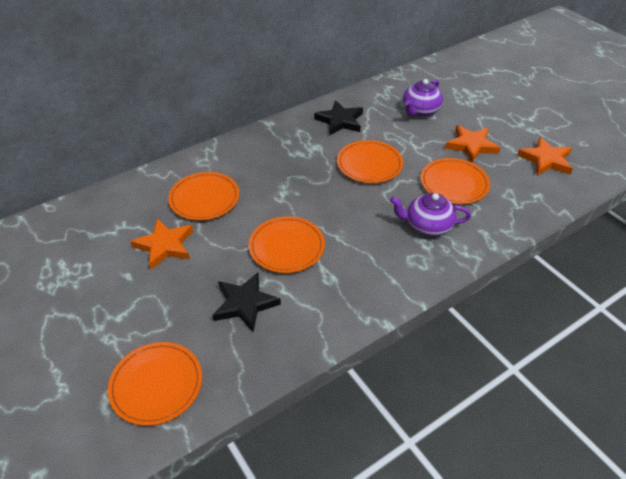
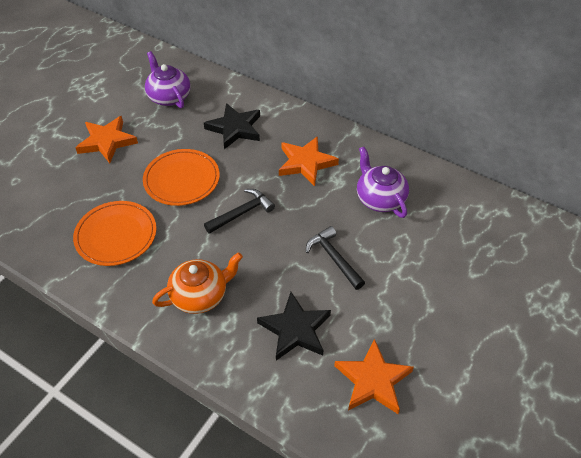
black hammer: none = 0 -> [204,189,275,234] [306,226,365,290] = 2
orange plate: [108,342,202,426] [168,172,239,220] [249,216,325,273] [337,140,403,183] [421,158,490,204] = 5 -> [73,201,157,266] [143,149,220,206] = 2
orange teapot: none = 0 -> [152,252,243,314] = 1

